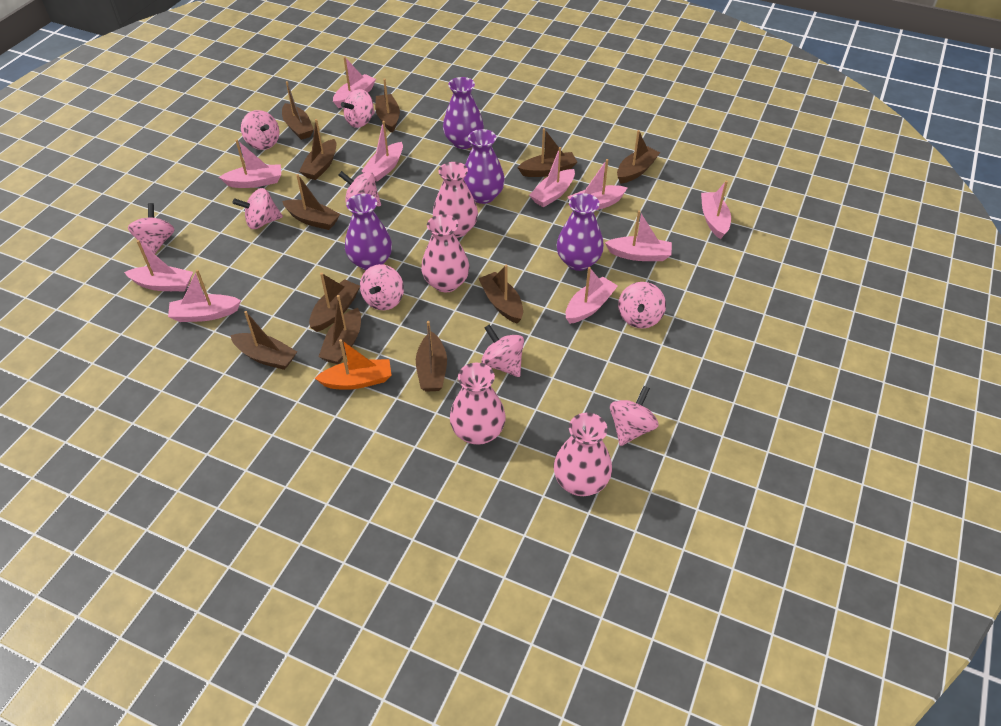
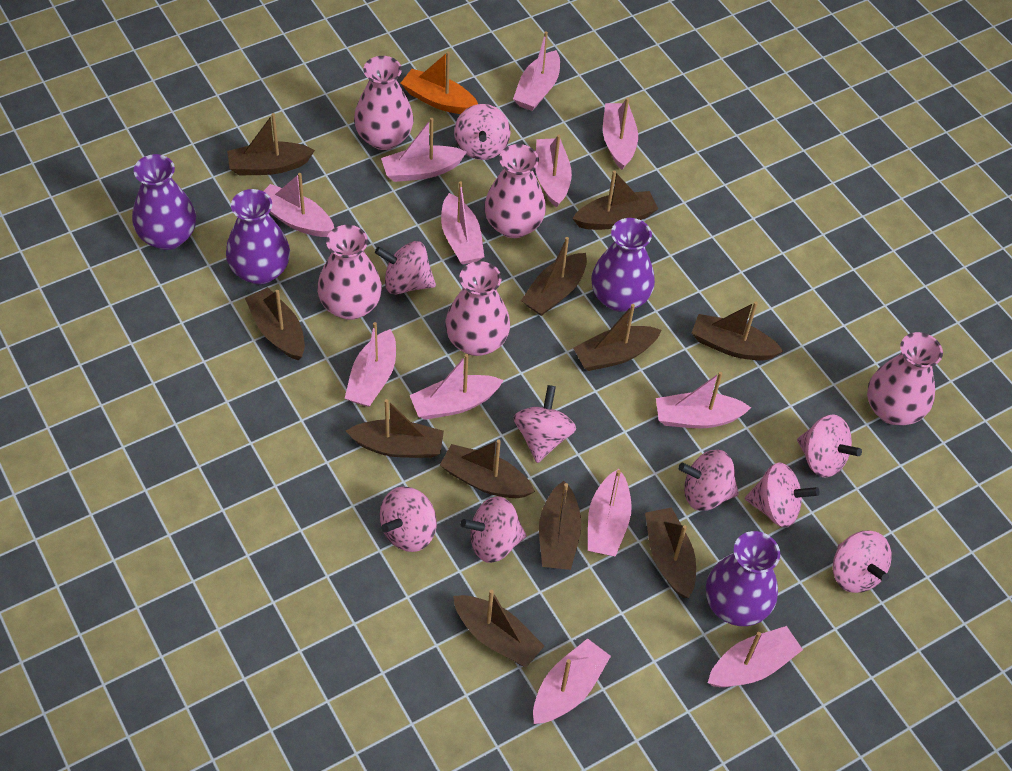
pink boat: [124,240,193,291] [168,270,241,322] [219,139,281,188] [333,56,376,108] [361,121,403,182] [529,147,575,207] [566,267,618,324] [568,159,628,210] [605,210,672,261] [701,181,731,239] = 10 -> [264,173,334,237] [345,322,396,407] [381,118,467,182] [410,354,504,420] [441,181,484,265] [513,31,560,111] [533,638,611,724] [535,134,572,208] [588,469,632,557] [603,97,638,170] [656,372,751,428] [708,626,803,687] = 12
pink vase: [421,214,470,292] [433,162,478,238] [450,363,506,445] [554,413,612,496] = 4 -> [317,225,382,320] [354,56,414,150] [445,261,510,356] [484,144,546,238] [867,332,943,425] = 5

